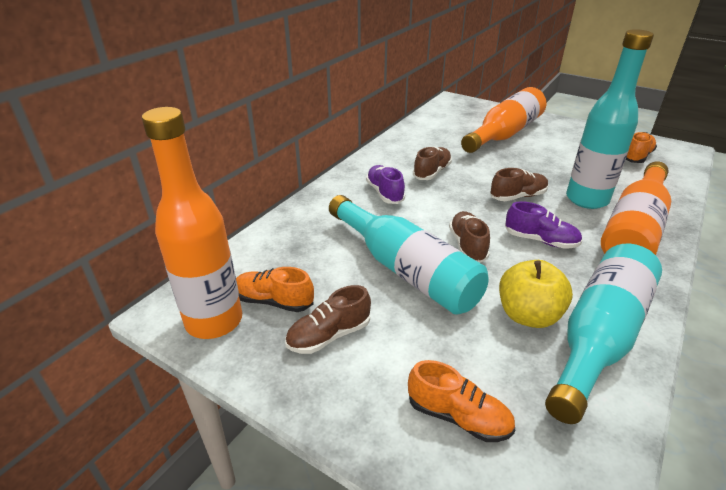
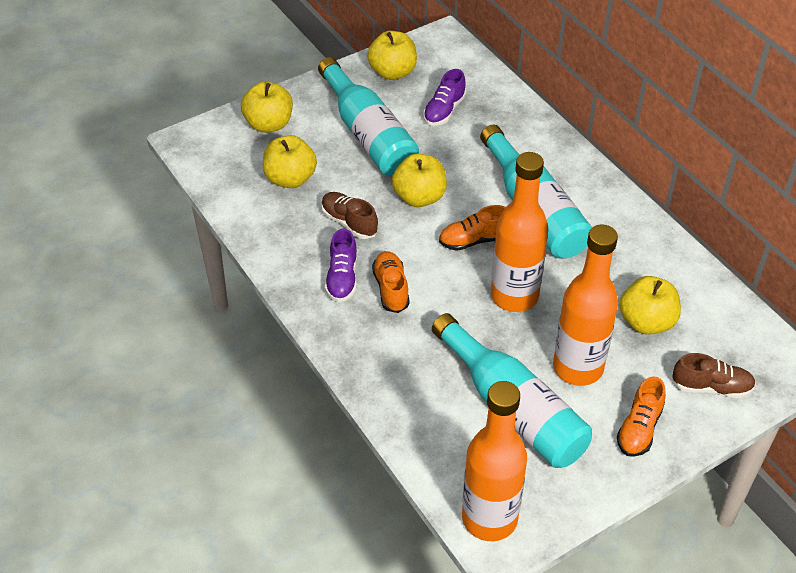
brown shoe: [285,285,371,354] [413,146,452,180] [449,211,490,263] [490,168,548,201] = 4 -> [321,192,378,239] [672,353,756,398] = 2
yellow apple: [499,260,573,328] = 1 -> [241,82,293,133] [263,135,317,188] [367,31,417,80] [392,154,447,207] [619,276,681,335] = 5

